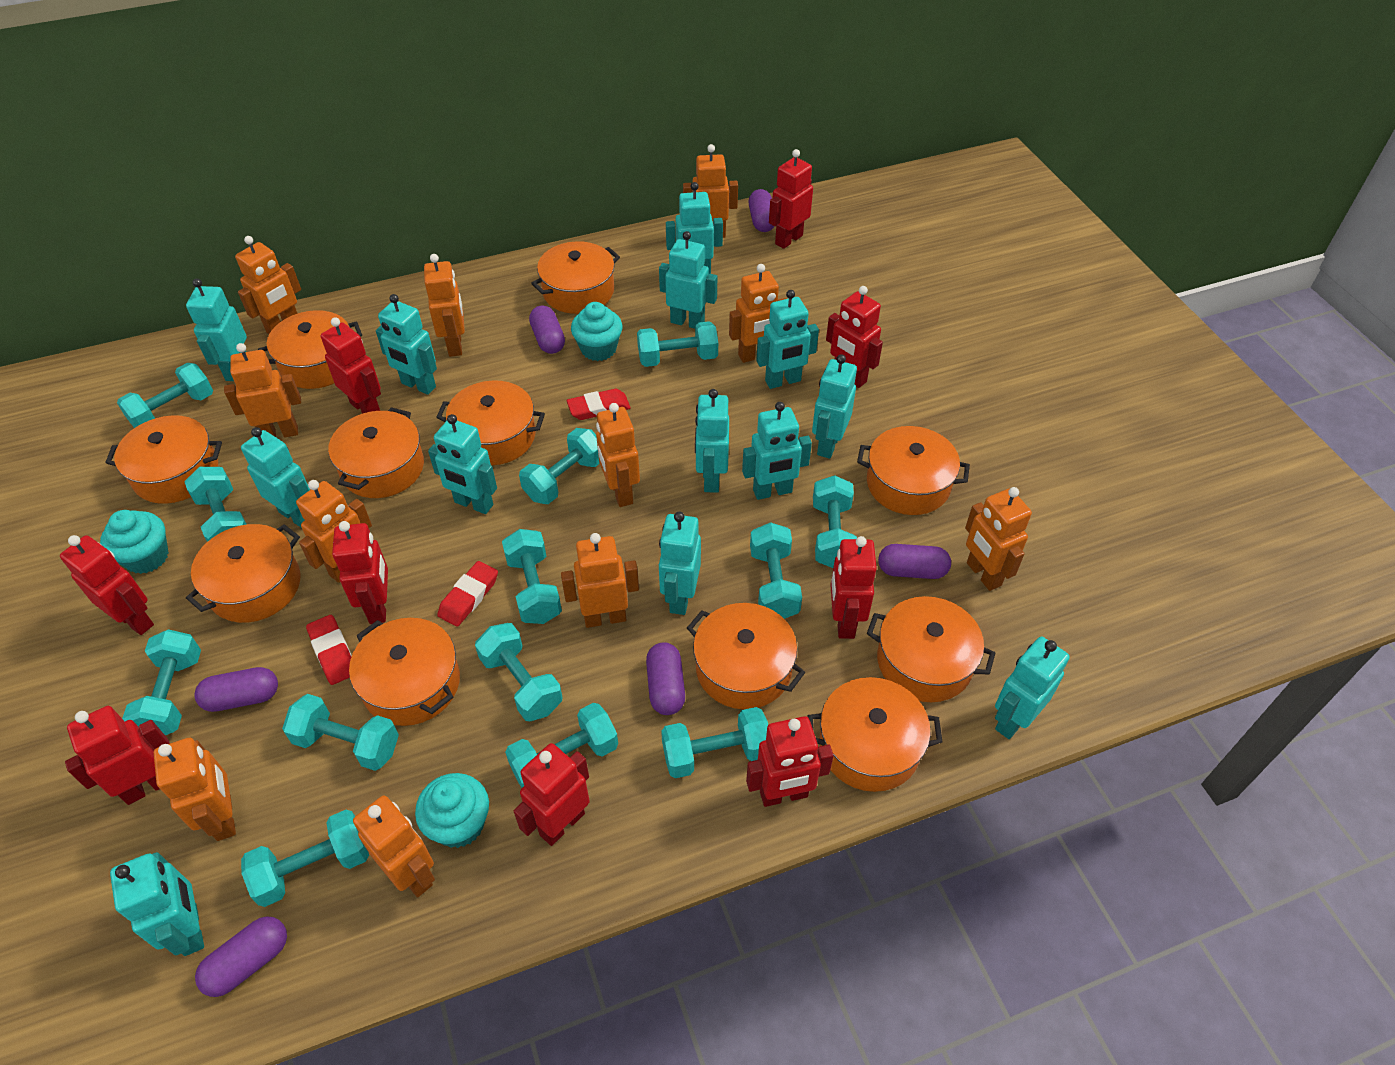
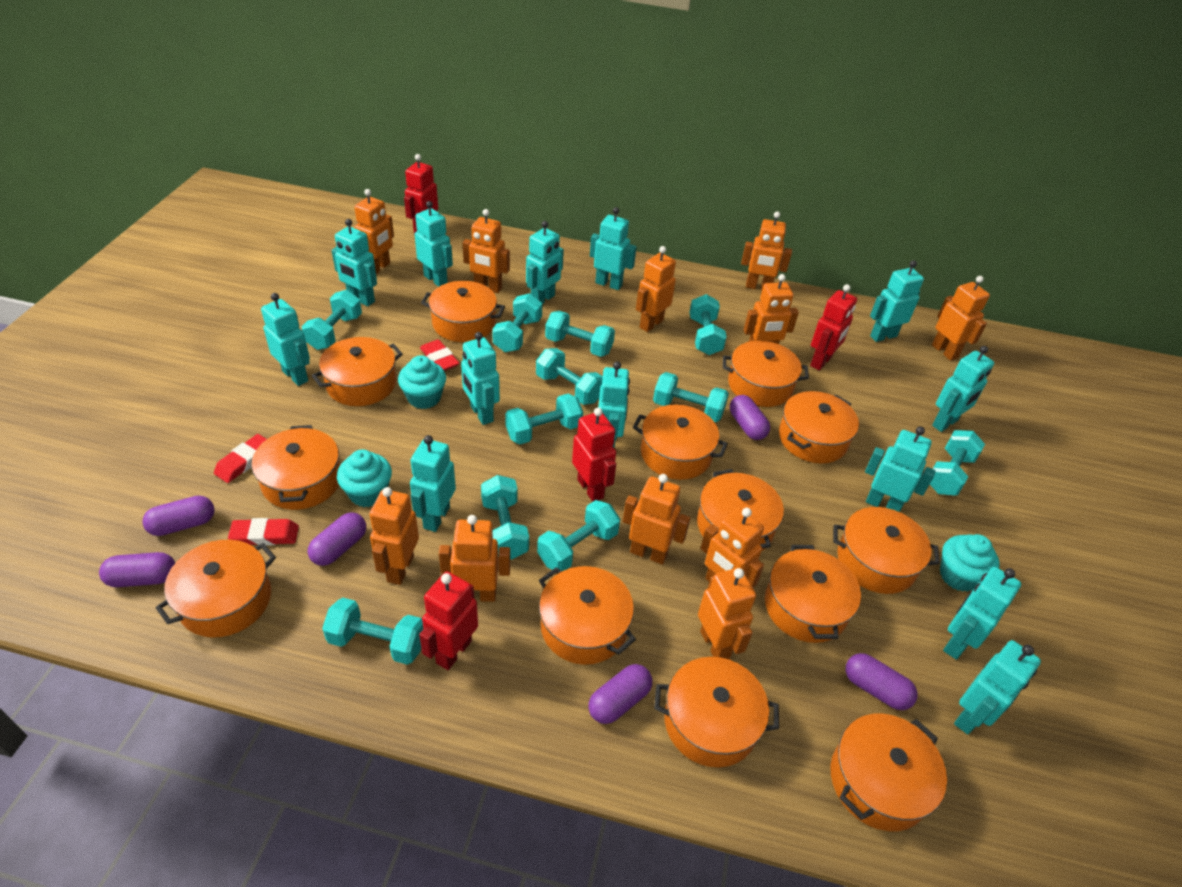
orange pot: [106,415,222,504] [186,524,301,623] [258,310,362,389] [328,407,424,498] [349,618,460,726] [436,380,545,465] [531,241,620,314] [687,603,805,709] [807,677,942,792] [857,426,970,515] [867,596,995,702] = 11 -> [156,540,276,638] [252,425,340,510] [312,337,403,406] [421,281,505,342] [539,566,636,665] [633,405,728,480] [654,657,779,767] [697,469,784,551] [723,341,809,407] [765,545,861,643] [779,391,859,464] [831,713,947,831] [833,507,940,594] = 13
red robot: [60,535,154,635] [65,706,170,805] [321,317,381,414] [332,521,388,624] [514,743,590,846] [746,716,834,807] [769,149,813,249] [826,286,883,388] [831,536,877,639] = 9 -> [404,154,438,235] [419,571,478,670] [572,408,616,502] [810,284,857,371] = 4
turquoise dumbbell: [117,363,213,428] [122,629,201,735] [184,467,247,542] [241,810,369,907] [282,694,399,771] [475,623,563,721] [502,529,562,624] [505,703,618,788] [519,428,600,504] [637,321,718,367] [661,707,768,778] [750,522,802,619] [813,475,857,568] = 13 -> [302,290,362,350] [322,598,424,665] [481,475,529,559] [492,293,542,352] [505,394,583,445] [536,348,603,405] [537,500,620,571] [545,311,615,357] [653,372,729,422] [689,294,727,355] [930,430,985,496] = 11

